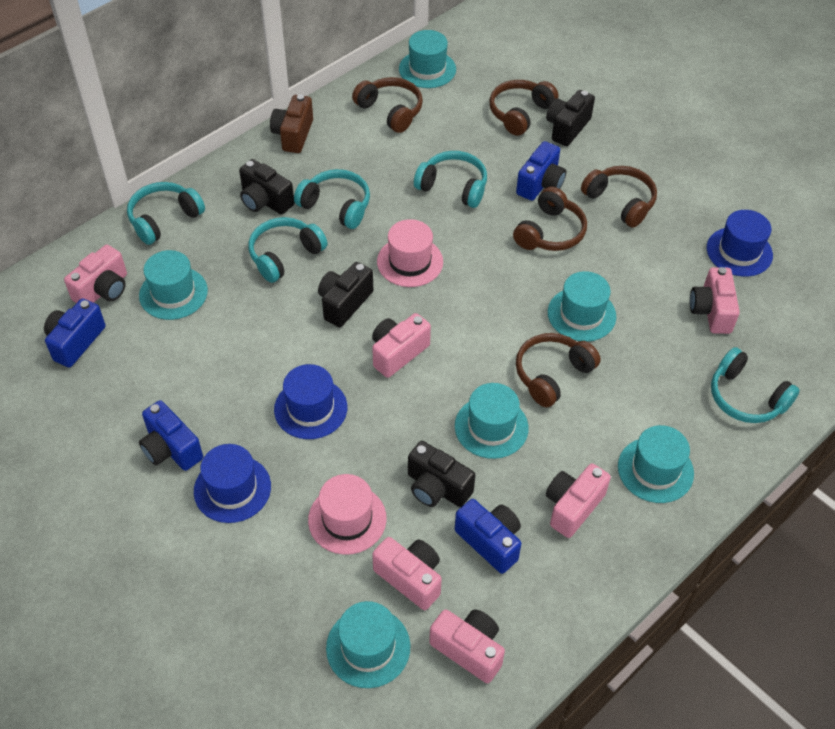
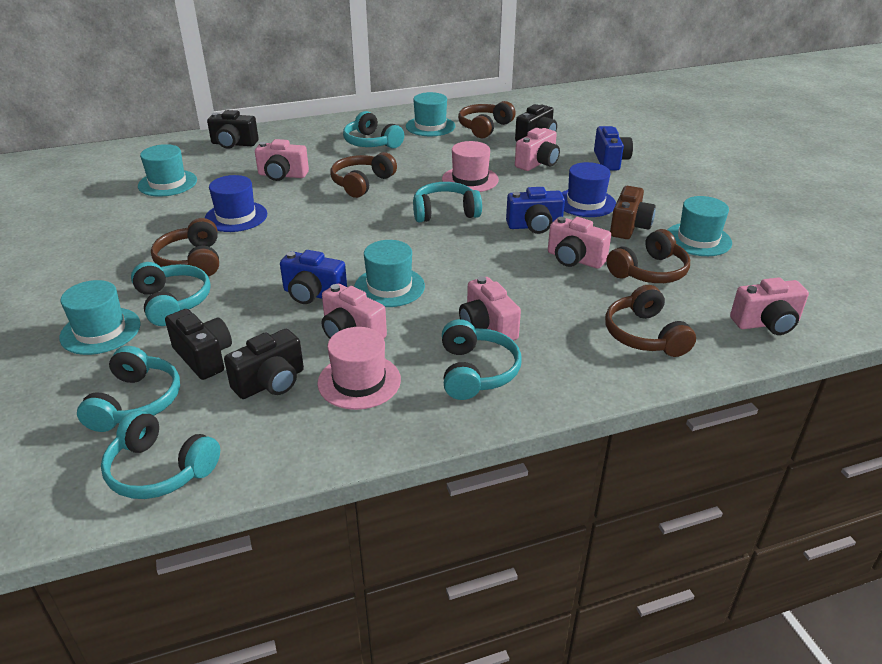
blue camera: [44,298,106,368] [139,400,203,471] [455,499,522,574] [516,141,566,201] = 4 -> [280,250,347,304] [506,187,565,234] [594,126,633,171] = 3
blue hat: [194,444,271,523] [274,364,347,439] [707,210,773,277] = 3 -> [205,175,267,232] [562,162,616,217] = 2
turquoise hat: [139,250,208,320] [326,601,410,688] [399,30,456,88] [455,383,529,459] [548,271,616,342] [618,425,694,503] = 6 -> [59,280,141,355] [138,144,197,197] [354,240,425,307] [406,92,455,136] [668,196,732,256] = 5
turquoise headphones: [127,182,205,245] [248,217,328,283] [294,169,370,229] [414,151,487,208] [711,347,800,423] = 5 -> [77,346,180,432] [101,410,220,499] [131,262,211,326] [343,111,404,149] [413,182,482,222] [442,319,522,400] = 6

